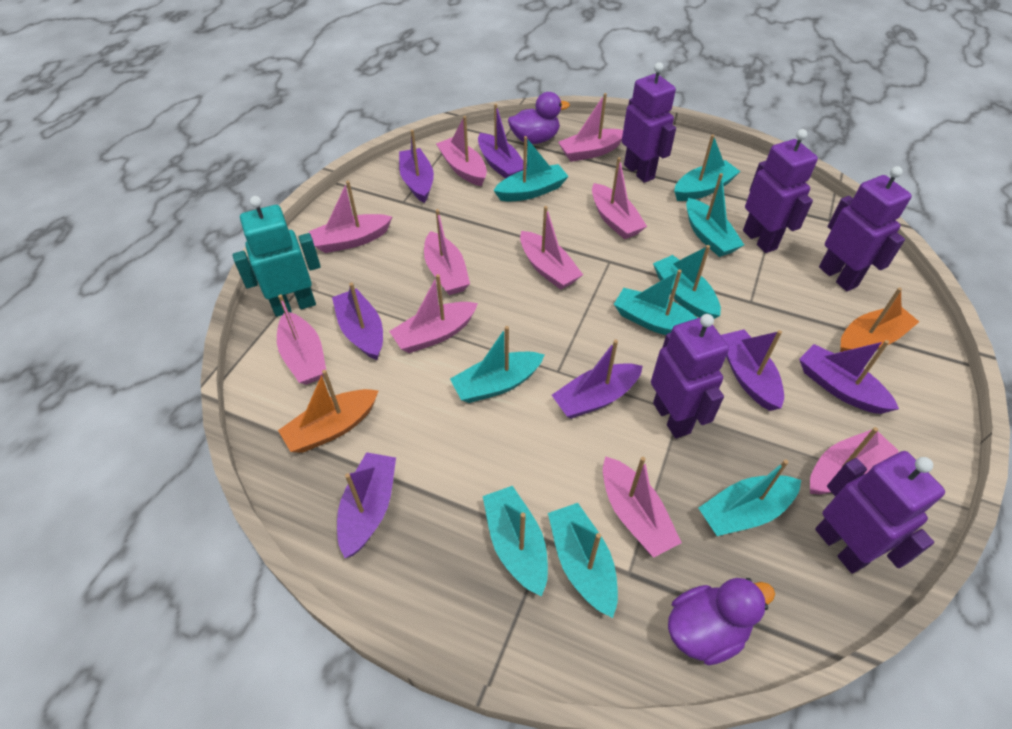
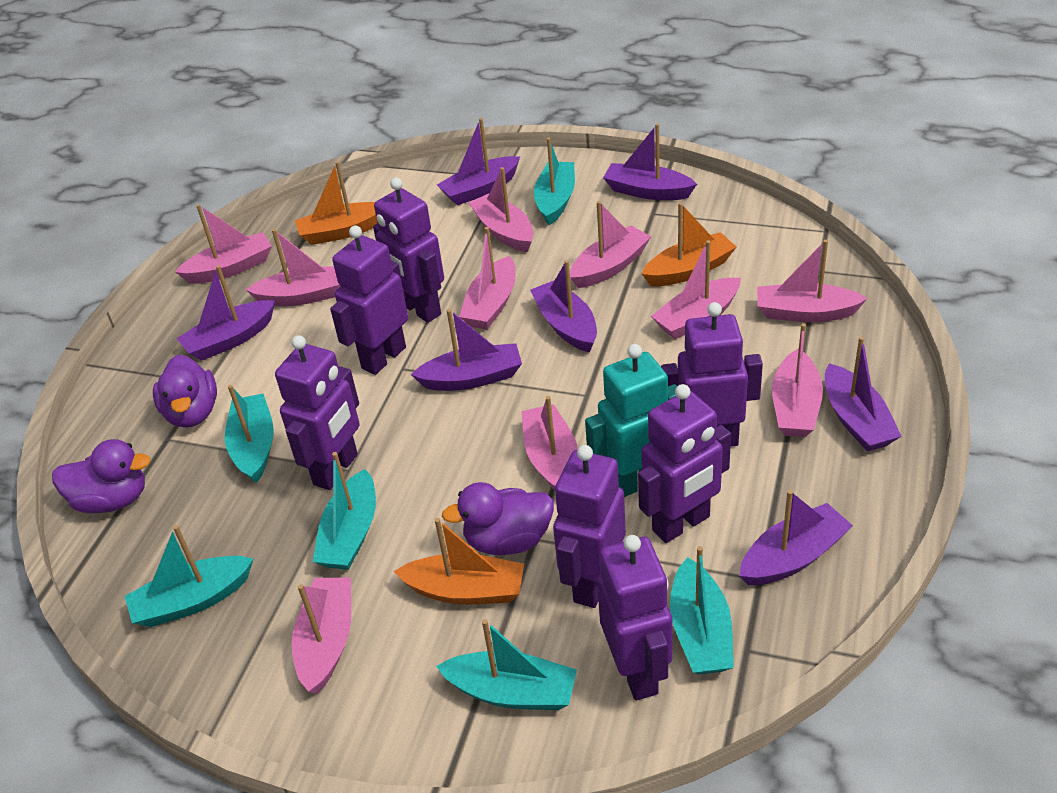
orange boat: [278,370,378,453] [840,287,919,352] = 2 -> [295,161,377,245] [394,518,524,604] [642,202,736,286] = 3
purple duck: [508,92,570,144] [668,578,775,665] = 2 -> [52,439,151,513] [153,355,217,428] [442,482,554,555] = 3
purple robot: [622,62,676,183] [651,314,729,438] [743,129,818,253] [815,451,945,573] [819,166,912,291] = 5 -> [275,335,360,490] [330,226,408,375] [373,178,444,323] [553,445,626,608] [597,535,673,700] [638,384,731,543] [661,302,763,447] = 7
turquoise boat: [450,326,545,403] [483,486,548,596] [493,136,569,202] [548,503,618,618] [614,270,697,335] [653,245,721,319] [674,134,741,201] [686,173,744,257] [699,459,801,536] = 9 -> [125,525,253,627] [225,385,274,483] [313,452,376,570] [436,619,577,710] [534,138,575,225] [670,546,734,675] = 6

